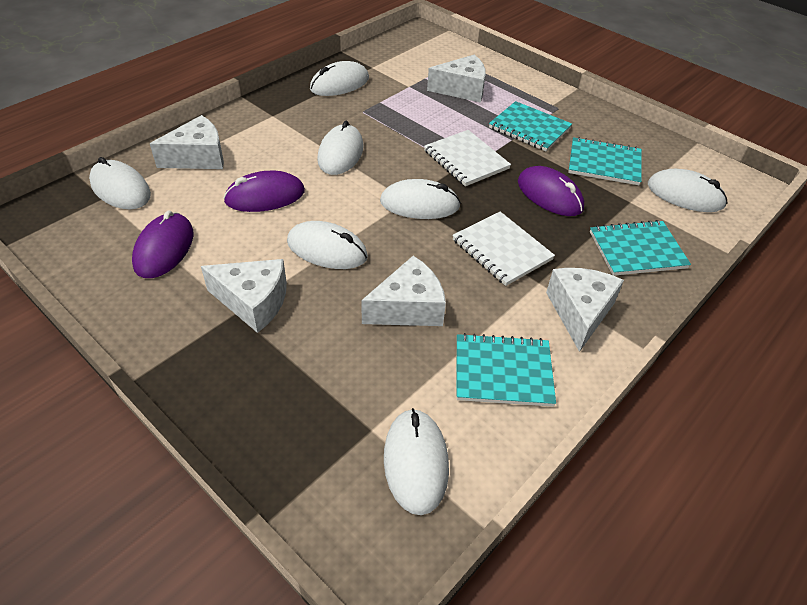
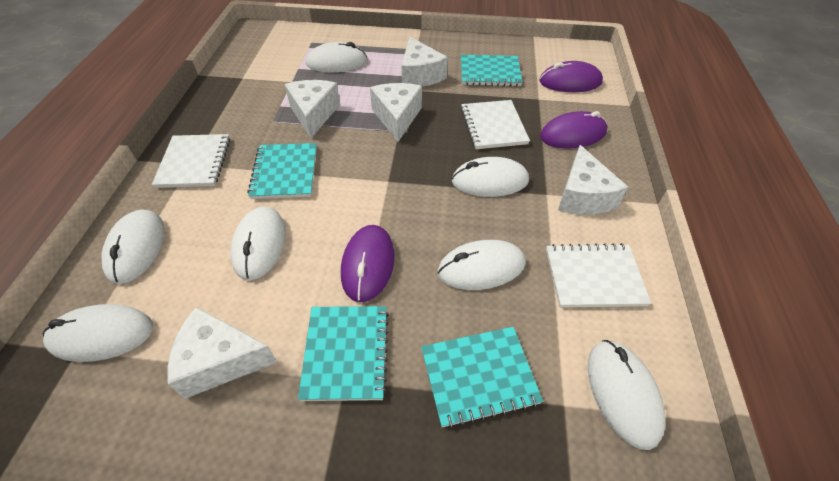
white notebook: [424,130,511,186] [452,212,555,286] = 2 -> [152,134,230,188] [461,100,530,149] [546,243,651,308] = 3

